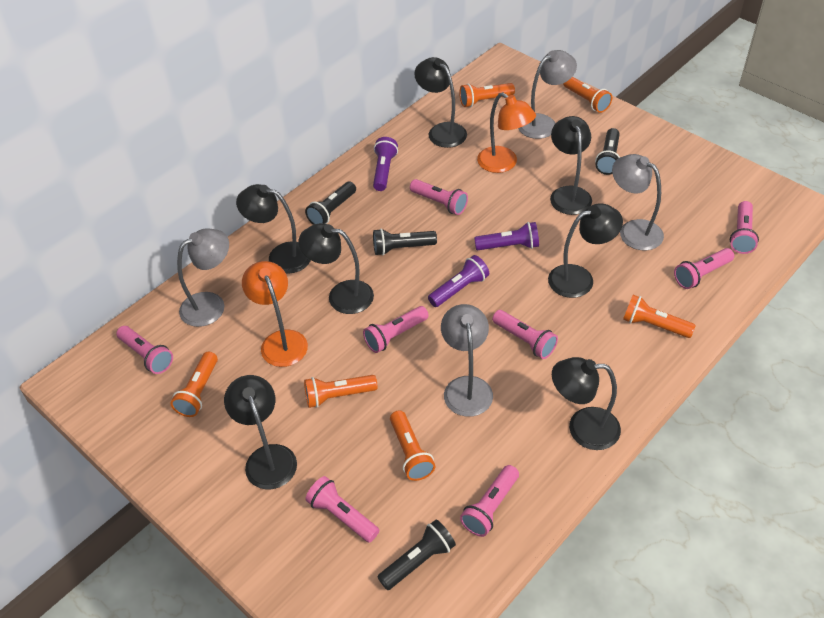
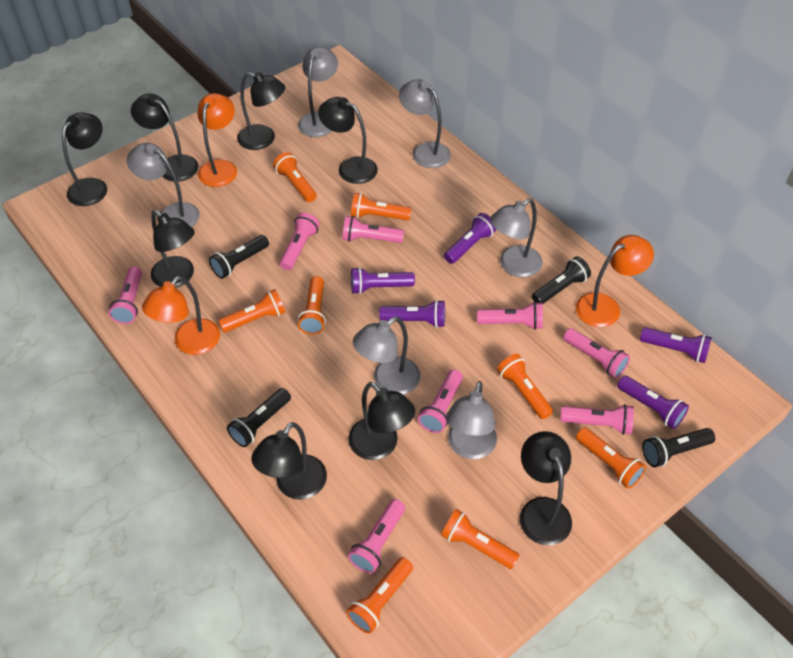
black lamp: [224,375,297,489] [236,184,311,274] [299,223,374,314] [414,57,467,148] [548,203,623,298] [550,116,592,215] [552,357,621,450] = 7 -> [62,112,107,206] [131,93,198,182] [151,210,195,288] [237,72,285,150] [251,422,327,500] [318,97,378,184] [348,382,415,460] [520,431,572,545] = 8
grey lamp: [177,228,229,327] [441,304,493,417] [518,50,577,139] [612,154,664,250] = 4 -> [127,143,200,227] [298,47,338,137] [353,317,420,395] [399,79,451,168] [446,381,497,459] [490,198,543,277] = 6
orange flashlight: [171,352,218,417] [304,375,378,408] [390,410,435,481] [459,83,515,107] [563,77,612,113] [623,295,696,338] = 6 -> [218,289,285,333] [273,152,317,202] [298,276,326,335] [346,557,413,634] [351,193,411,220] [441,509,520,569] [497,354,553,419] [576,427,646,489] = 8
orange lamp: [242,261,308,367] [477,92,536,173] = 2 -> [142,276,220,355] [197,93,237,187] [576,235,654,327] = 3
purple flashlight: [373,137,398,191] [428,255,489,307] [474,222,539,250] = 3 -> [351,267,415,294] [379,300,445,328] [444,213,496,264] [617,376,689,429] [640,327,712,363] = 5

